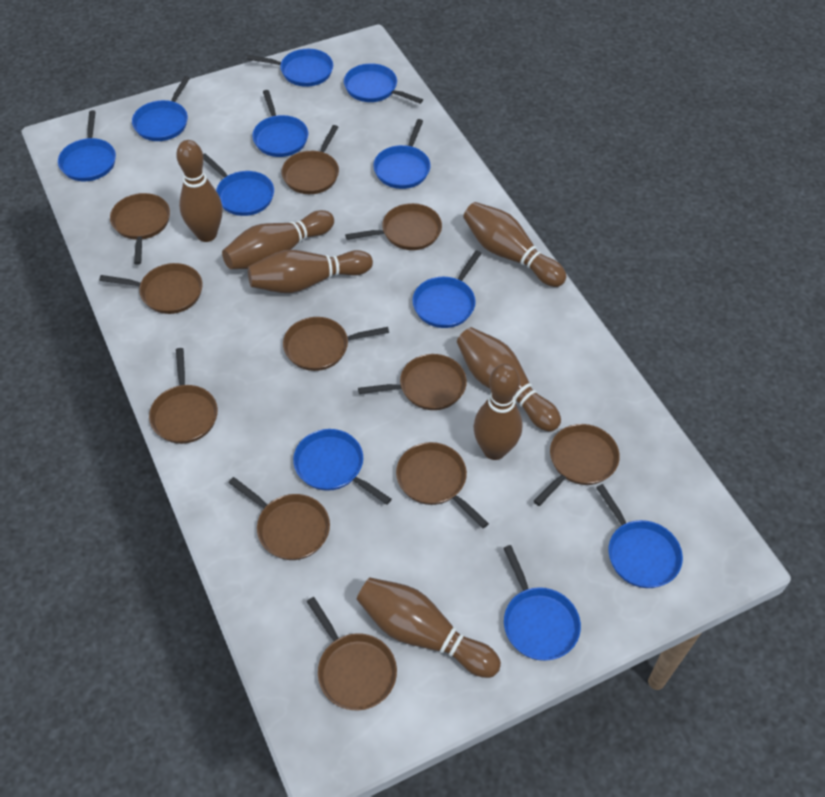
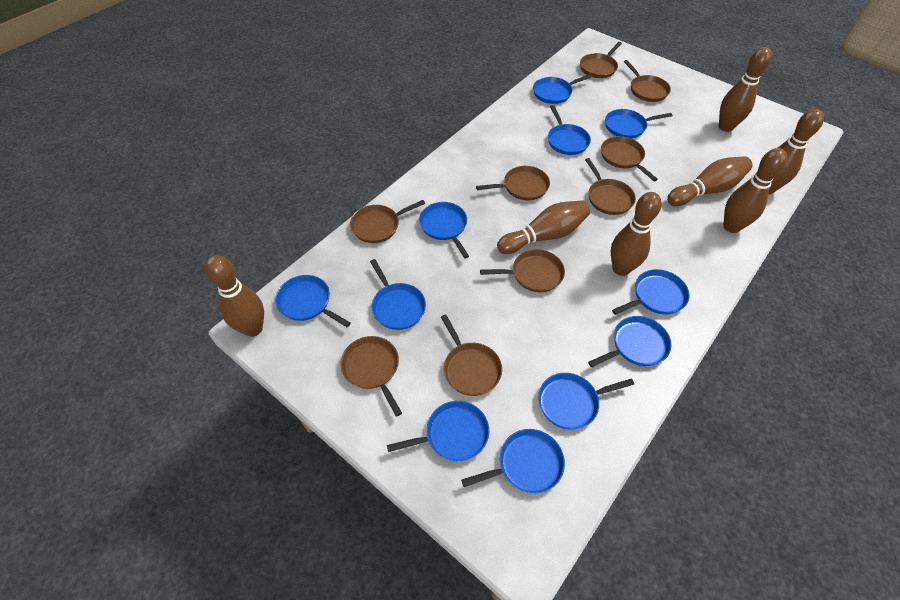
brown pan: [99,263,203,314] [110,193,170,265] [149,348,218,444] [228,477,330,560] [282,125,339,194] [283,317,389,371] [307,597,397,710] [345,203,442,250] [358,354,467,410] [396,442,489,528] [534,424,620,506] = 11 -> [340,336,402,417] [350,200,425,243] [441,314,502,396] [476,166,550,200] [480,249,565,292] [580,42,622,78] [585,158,636,215] [601,136,658,181] [624,60,671,102] = 9

